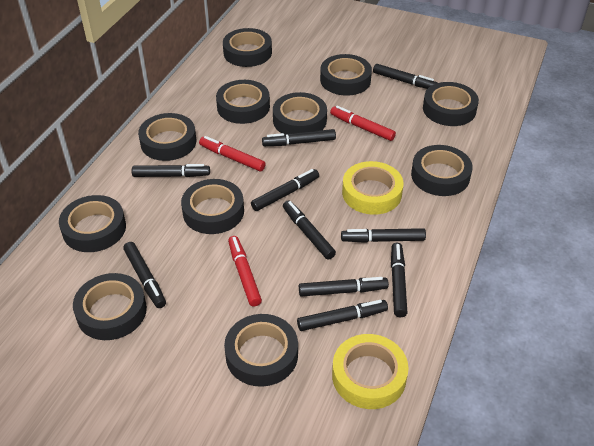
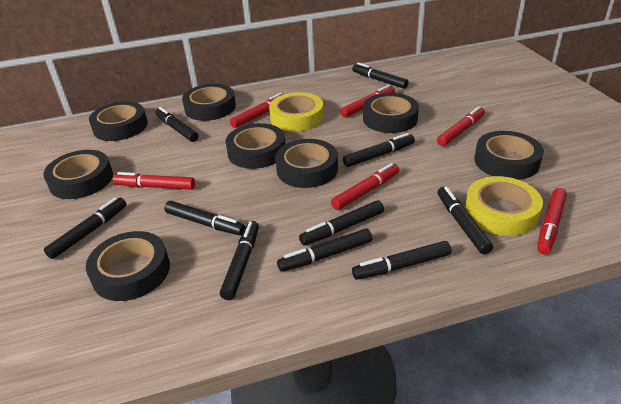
black tape: [59,195,126,252] [73,273,147,340] [138,113,196,161] [181,179,244,234] [216,80,270,124] [223,28,272,67] [224,314,298,387] [273,92,327,135] [320,54,372,96] [411,145,473,196] [423,82,479,126] = 11 -> [43,150,113,199] [86,231,170,301] [89,101,148,141] [182,84,236,121] [226,123,285,169] [275,139,338,188] [363,93,419,133] [474,131,544,180] = 8
red marker: [199,136,266,171] [228,236,262,307] [330,106,396,141] = 3 -> [113,172,195,189] [230,93,284,128] [331,163,400,210] [340,85,395,118] [437,106,485,146] [537,188,567,254] = 6

